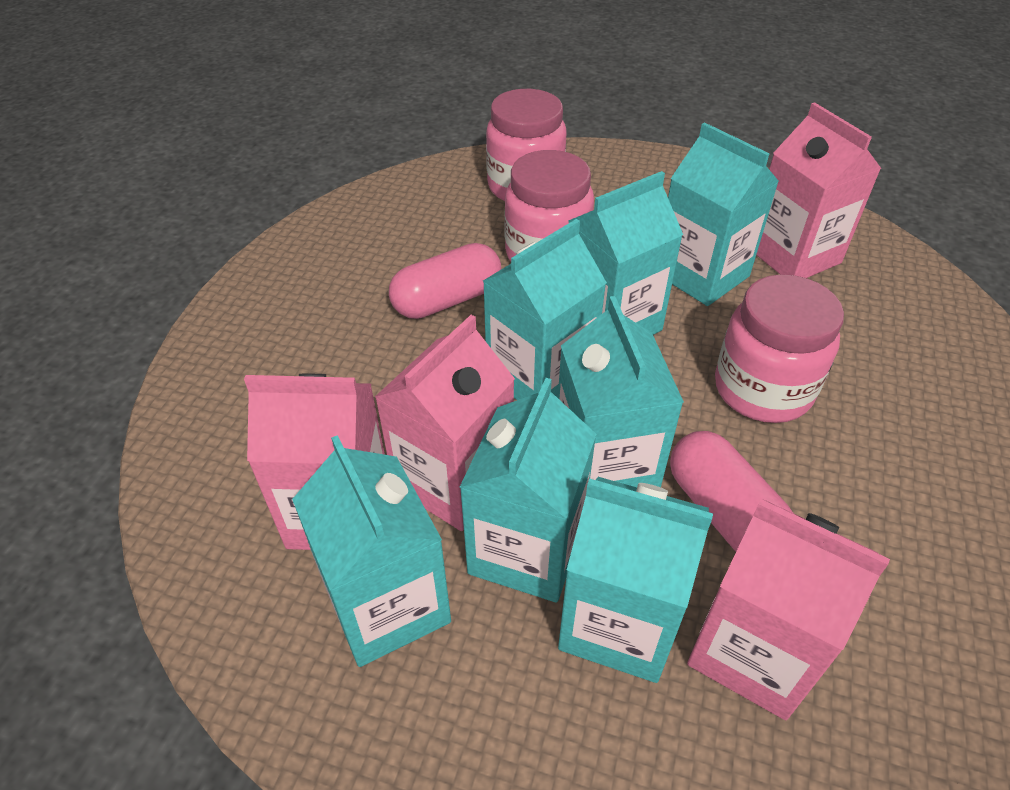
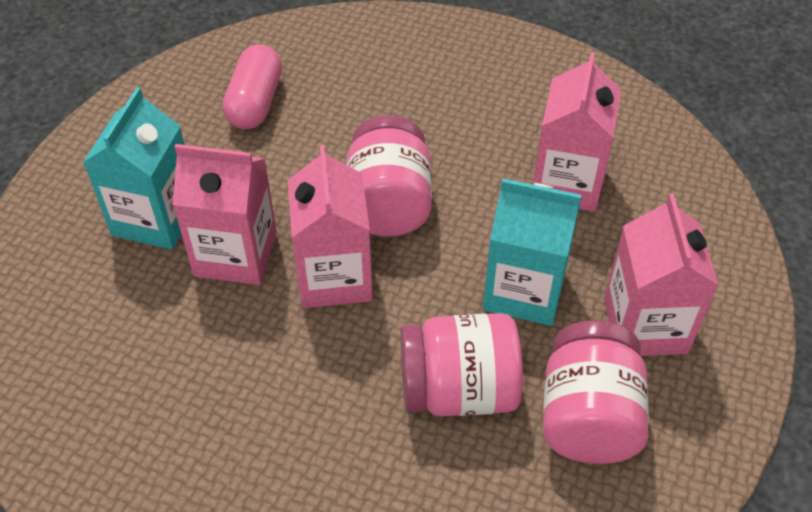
pink capsule: [389,243,501,319] [670,431,793,551] = 2 -> [223,44,282,129] = 1
turquoise carton: [292,435,451,667] [459,378,596,602] [483,219,607,400] [558,296,684,487] [558,477,713,683] [568,171,683,335] [668,122,779,306] = 7 -> [83,87,185,250] [483,178,581,326] = 2

